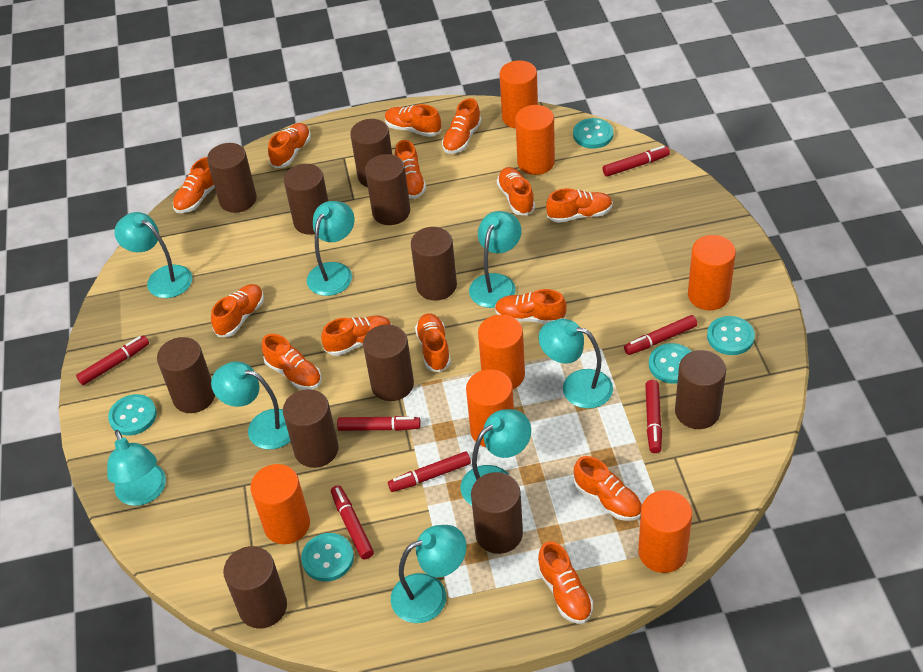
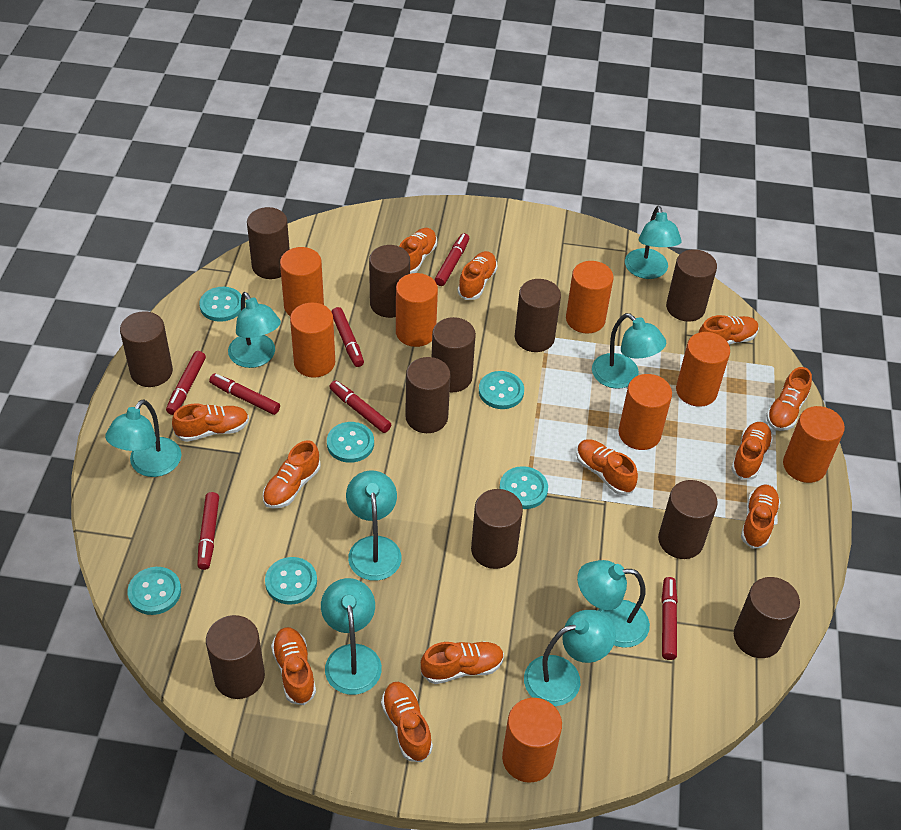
orange cylinder: [250,464,310,544] [466,369,514,447] [478,315,525,389] [500,60,538,129] [515,105,555,175] [638,490,692,573] [688,235,736,310] = 7 -> [280,247,324,316] [290,303,335,378] [396,273,438,347] [502,698,562,783] [566,261,614,334] [619,374,672,450] [676,332,730,407] [783,406,845,483] = 8
orange shoe: [173,157,215,213] [211,284,264,337] [261,334,322,390] [268,123,311,168] [321,316,392,356] [385,104,441,137] [395,140,426,199] [415,313,451,372] [442,98,481,154] [495,289,567,324] [497,167,535,215] [537,541,593,624] [546,188,613,223] [574,456,642,521] = 14 -> [172,404,249,442] [263,440,320,508] [271,627,316,705] [381,682,433,762] [399,228,437,274] [421,641,504,684] [458,251,498,300] [576,440,638,495] [699,315,759,345] [731,422,773,480] [741,484,781,549] [766,367,812,431] = 12
turquoise button: [108,394,157,436] [301,533,354,582] [573,118,614,149] [649,343,692,384] [707,316,755,355] = 5 -> [127,567,181,615] [199,287,242,322] [265,557,317,605] [327,422,374,463] [479,371,524,409] [500,466,548,509] = 6

